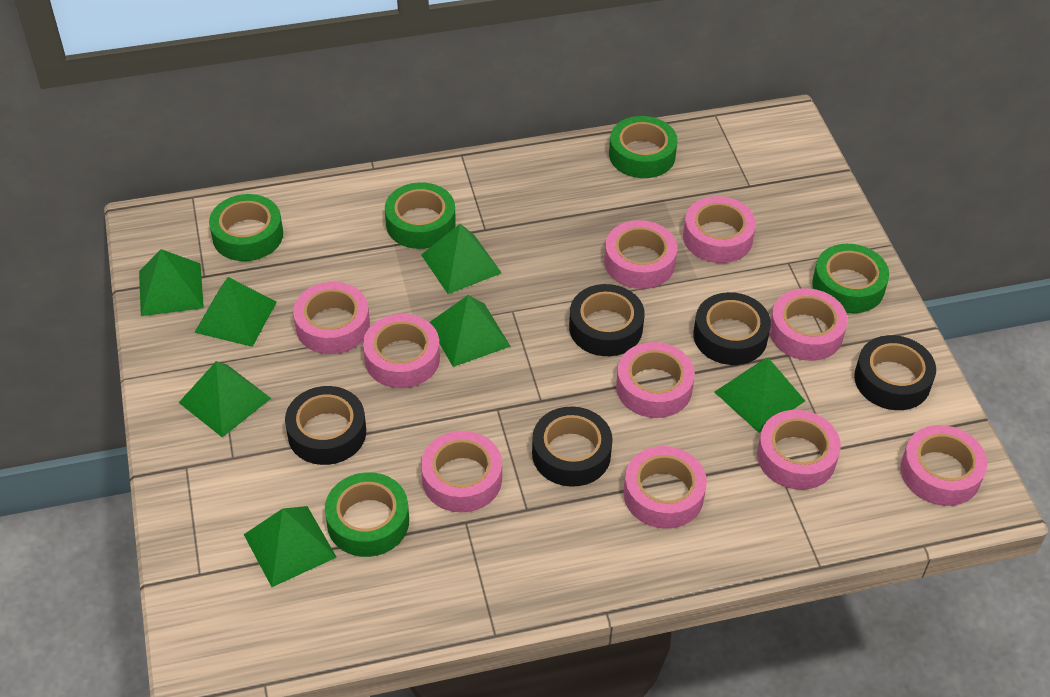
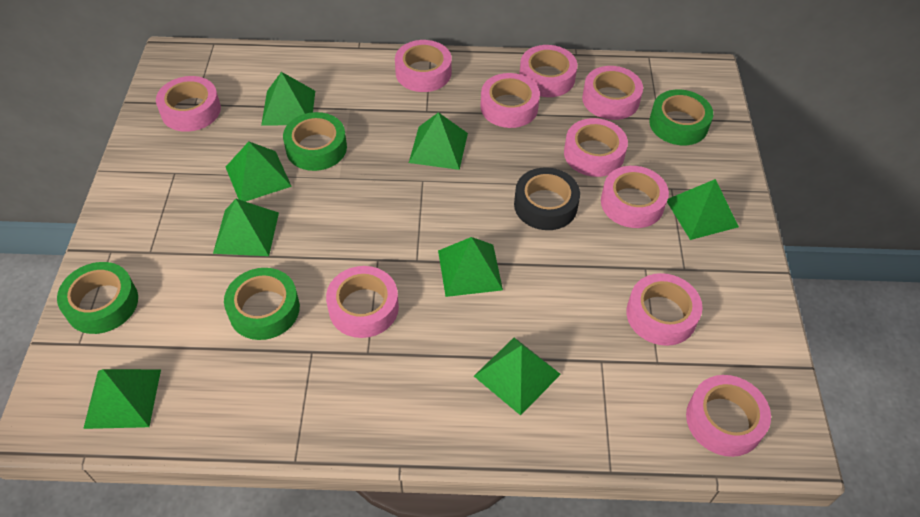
black tape: [285,386,366,465] [532,406,613,487] [569,284,645,356] [693,292,771,365] [854,335,936,410] = 5 -> [514,167,580,230] = 1
green pyramid: [139,249,204,316] [179,361,271,437] [194,277,277,347] [244,506,337,587] [421,224,502,294] [429,295,511,367] [715,358,805,433] = 7 -> [83,369,161,429] [213,199,279,256] [226,142,292,202] [261,72,315,125] [409,112,468,170] [438,237,503,297] [474,338,561,415] [667,179,739,240] = 8
green tape: [209,194,283,261] [325,472,409,557] [385,182,456,249] [609,116,678,178] [812,244,889,313] = 5 -> [57,262,138,334] [224,268,300,340] [283,112,347,171] [649,89,713,145] = 4

